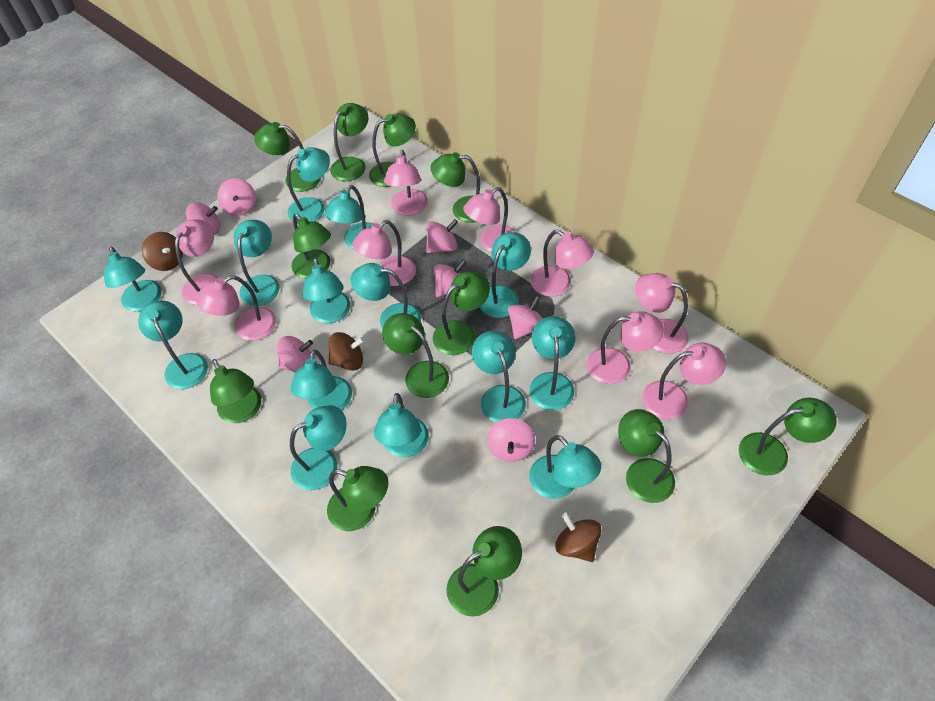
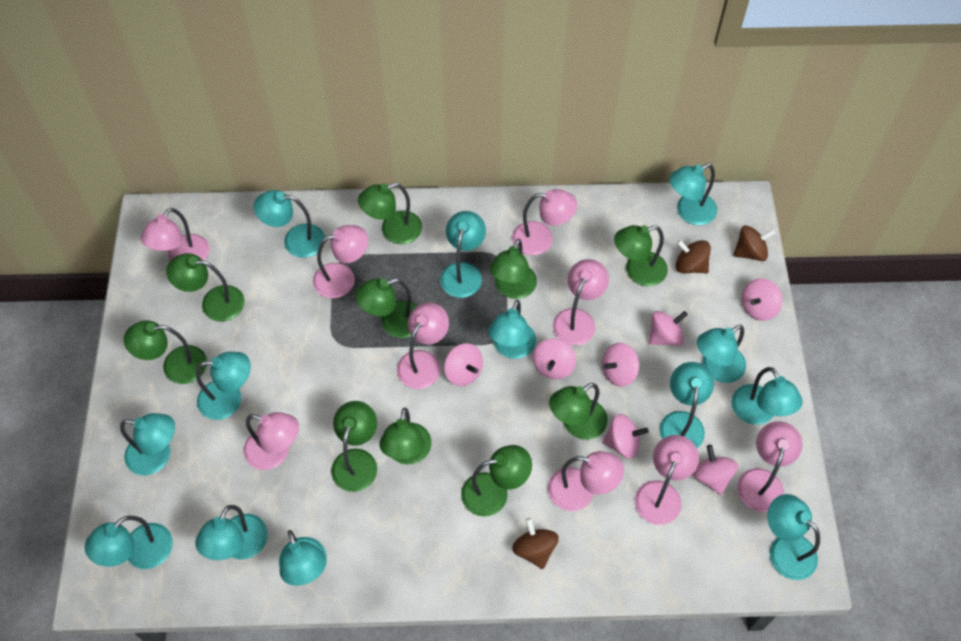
green lamp: [210,359,261,423] [254,122,321,192] [291,213,331,279] [327,466,389,531] [330,103,368,181] [369,113,416,187] [382,313,449,398] [431,152,480,223] [433,271,490,355] [447,526,522,617] [618,409,675,503] [739,398,837,475] = 12 -> [124,320,207,384] [166,253,245,322] [331,401,377,492] [356,278,417,338] [358,183,422,244] [379,408,432,464] [461,445,532,517] [489,239,537,299] [549,383,608,440] [614,225,668,286] = 10
turquoise lamp: [104,246,162,312] [138,300,208,389] [234,220,280,306] [287,147,330,223] [290,405,347,490] [291,350,352,410] [303,258,350,323] [324,185,373,249] [350,263,421,328] [374,393,429,457] [472,331,526,423] [479,232,531,318] [529,316,576,410] [529,435,601,499] = 14 -> [85,516,173,569] [120,413,175,475] [195,505,268,560] [196,352,251,420] [254,190,325,258] [279,530,327,586] [440,211,486,298] [488,300,536,359] [659,362,714,448] [669,163,717,225] [697,325,746,383] [732,367,802,425] [767,494,820,580] = 13

